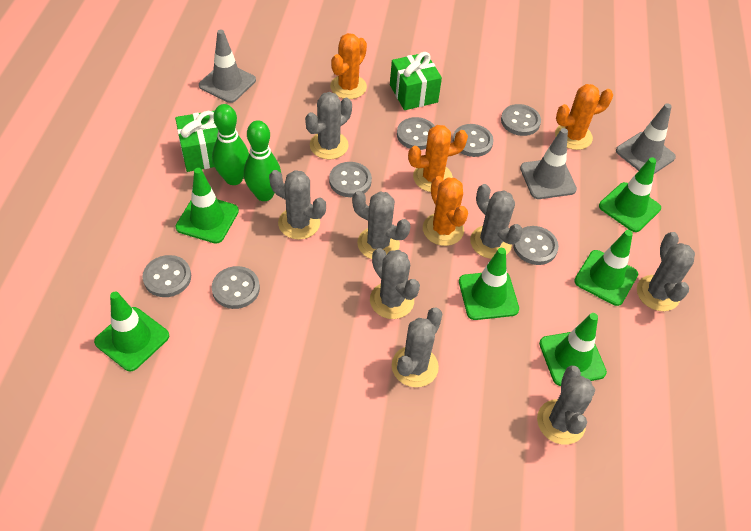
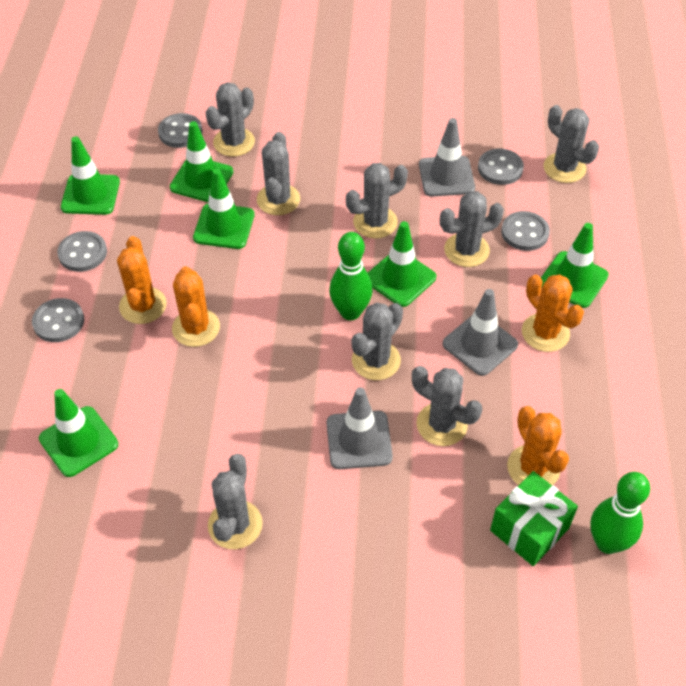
green gift: [175,111,218,172] [390,52,442,110] = 2 -> [490,471,578,566] = 1
grey button: [142,255,191,297] [212,266,260,309] [329,162,372,197] [397,117,435,150] [453,124,494,157] [501,104,541,136] [513,226,559,265] = 7 -> [32,298,84,342] [57,231,107,272] [158,113,202,148] [478,149,524,185] [501,211,550,251] = 5

